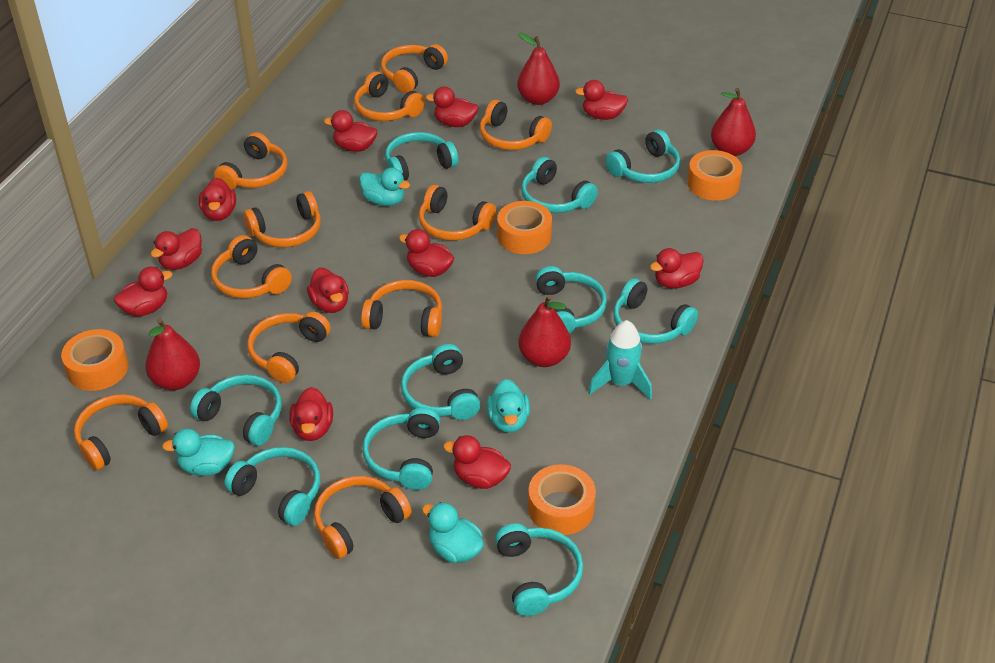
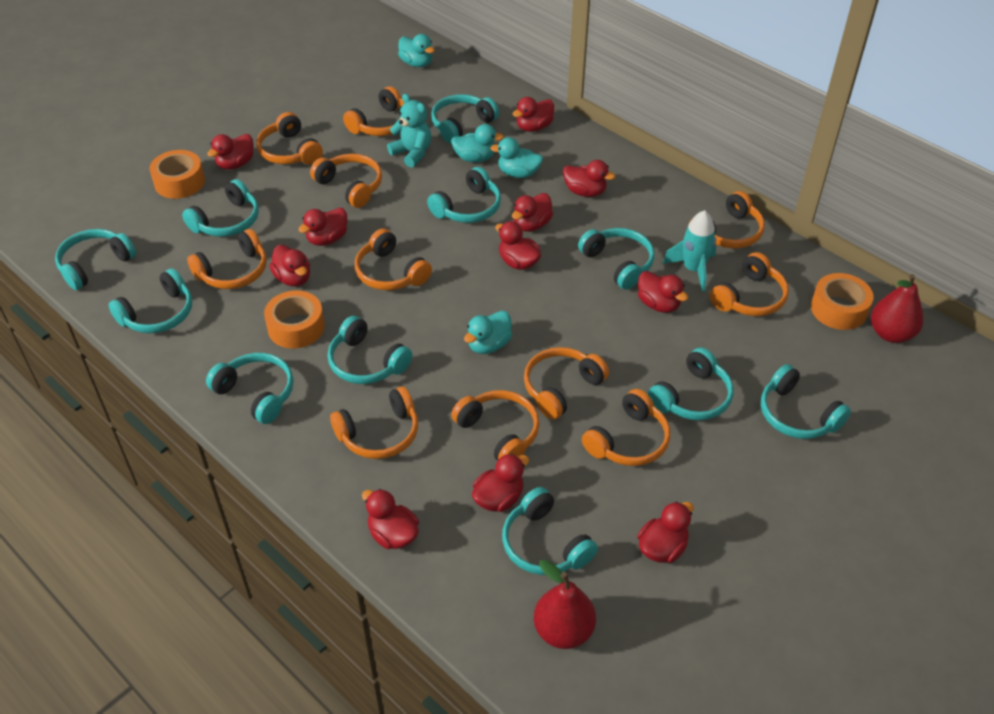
orange tape: [61,329,128,391] [497,201,552,254] [528,464,596,535] [687,150,742,201] = 4 -> [149,150,205,199] [264,290,325,349] [811,273,874,330] = 3
red pear: [145,318,200,390] [517,32,560,105] [518,295,571,367] [711,88,756,156] = 4 -> [534,559,596,649] [871,274,923,343] = 2
turquoise headphones: [190,375,282,446] [224,447,320,526] [363,407,440,490] [385,132,458,181] [401,344,481,420] [495,523,583,616] [521,157,598,213] [535,266,607,334] [605,129,680,183] [613,278,698,344] = 10 -> [55,229,136,290] [108,268,192,333] [182,179,259,237] [206,353,294,424] [328,316,412,384] [427,167,501,223] [431,94,499,144] [502,487,598,575] [578,228,655,290] [648,348,734,420] [761,364,851,439] = 11
turquoise teddy bear: none = 0 -> [387,94,431,168] = 1

